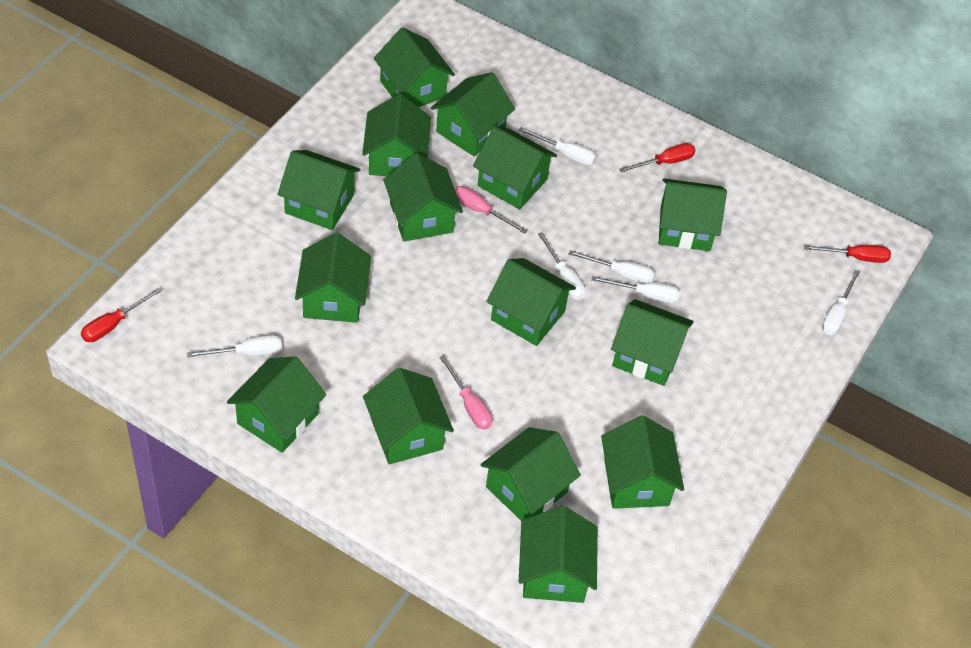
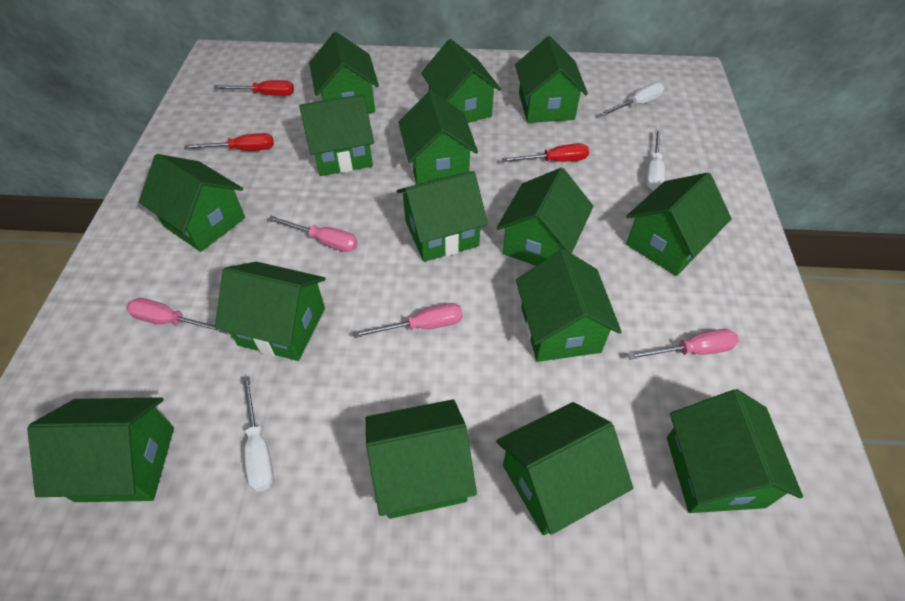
pink screwdriver: [439,355,492,430] [455,186,528,234] = 2 -> [126,298,228,334] [268,216,358,252] [353,303,463,338] [627,329,739,360] = 4
white screwdriver: [187,335,282,357] [519,127,596,165] [538,232,586,300] [568,250,655,284] [591,276,680,303] [822,270,860,335] = 6 -> [242,376,274,492] [600,82,664,116] [646,129,665,190] = 3

